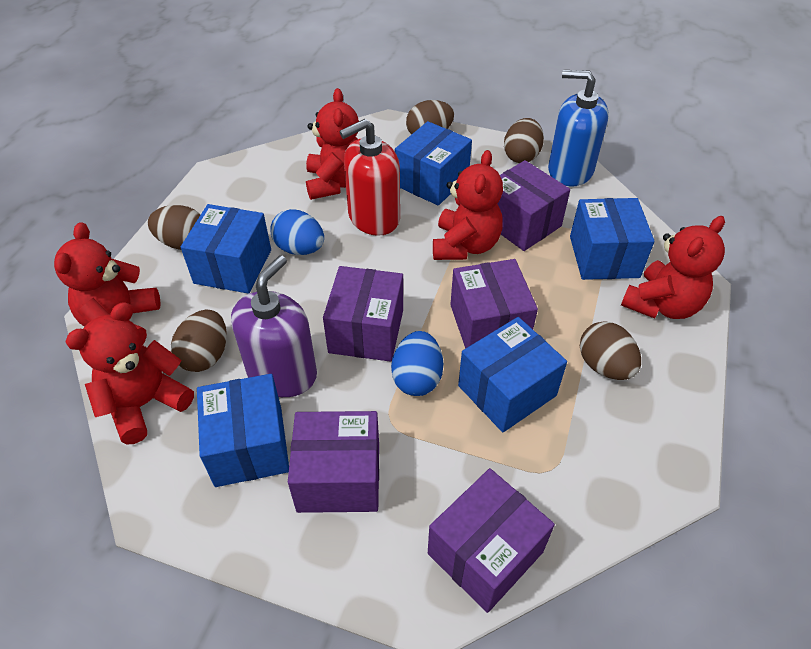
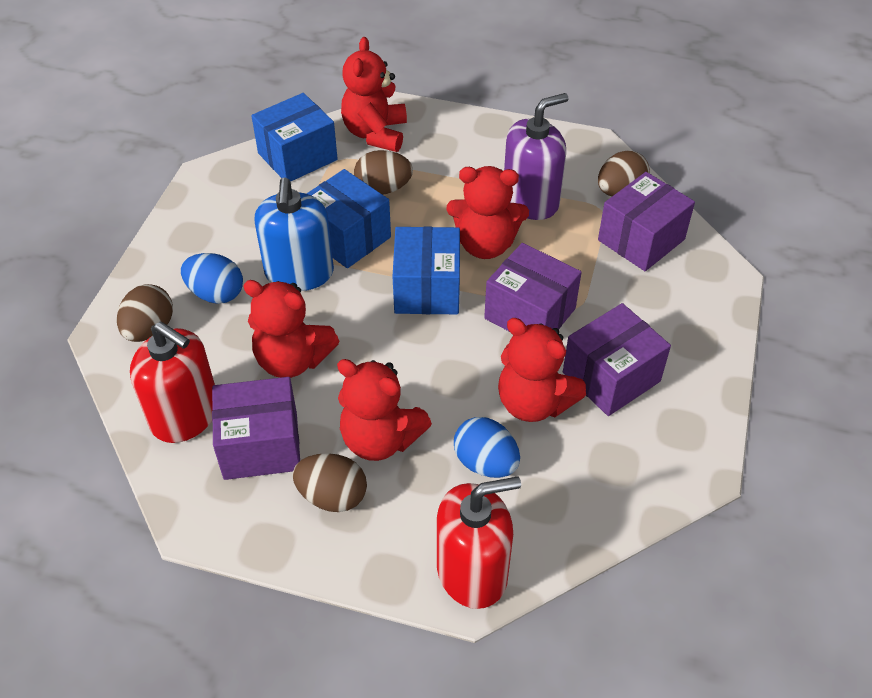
blue box: [181,204,271,294] [197,374,289,487] [395,121,472,206] [458,317,567,432] [570,198,655,280] = 5 -> [251,93,338,182] [307,169,391,268] [392,226,460,314] = 3
brown egg: [148,205,201,250] [171,310,227,372] [406,100,454,135] [504,118,544,163] [580,321,641,380] = 5 -> [117,284,173,342] [292,453,367,512] [354,150,413,195] [598,150,650,196] = 4
purple box: [288,411,379,513] [323,266,403,362] [428,468,555,613] [450,259,538,349] [497,160,570,251] = 5 -> [212,377,300,480] [484,243,582,332] [563,303,671,416] [598,172,695,271] = 4
red soap dispenser: [339,119,400,236] = 1 -> [130,322,215,443] [437,477,521,609] = 2

